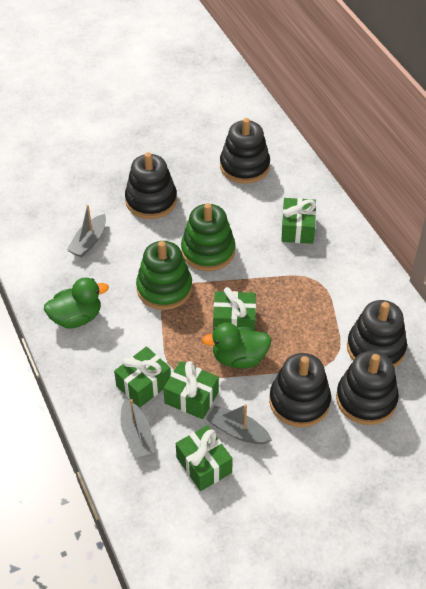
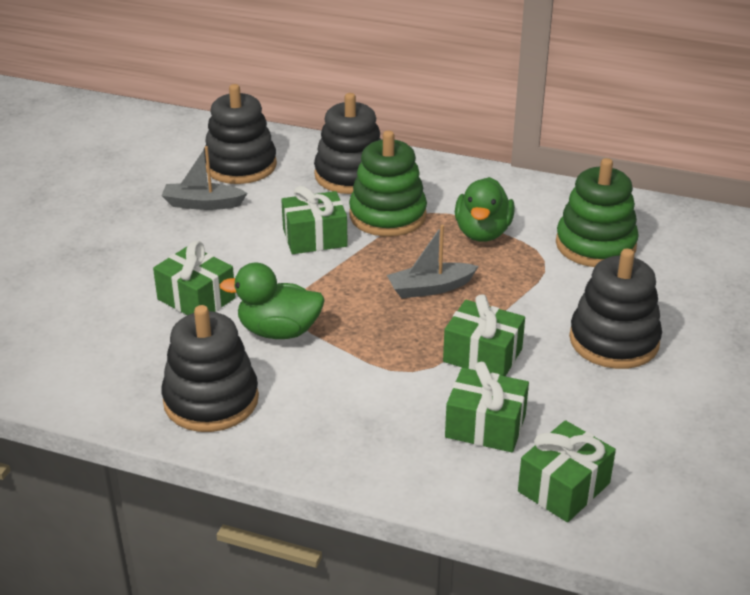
black stacking toy: [125,152,177,219] [220,118,270,184] [269,353,331,427] [336,351,399,425] [347,300,407,368] = 5 -> [161,305,259,432] [204,84,277,184] [314,93,382,194] [569,249,662,369] = 4
grey boat: [67,205,106,258] [121,399,154,458] [206,404,272,444] = 3 -> [162,146,247,210] [387,225,479,298] = 2

